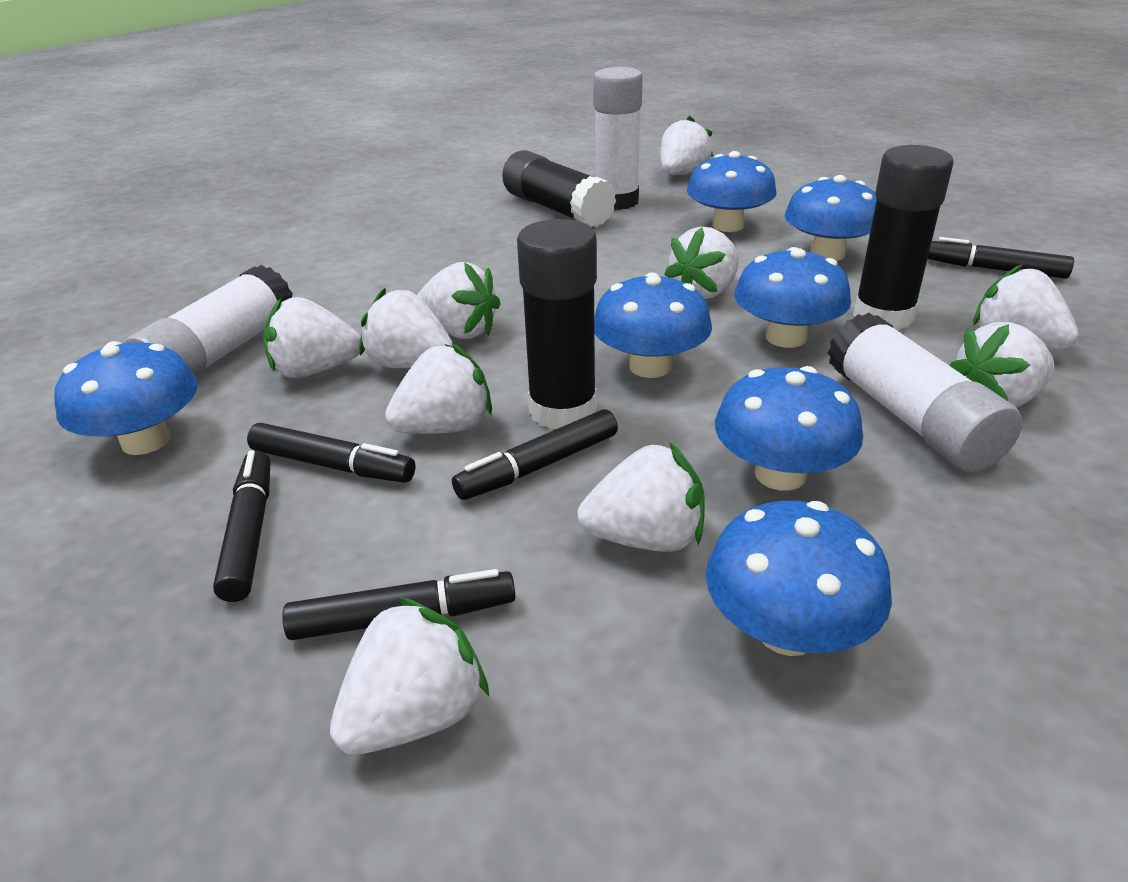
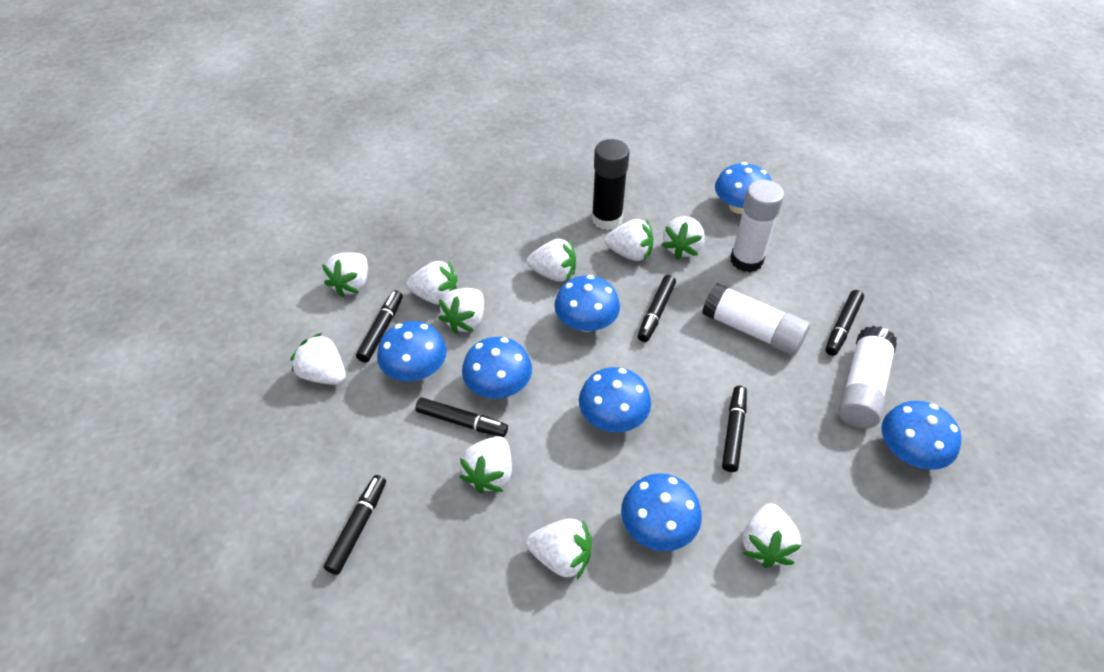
black glue stick: [502,150,616,227] [517,219,597,430] [853,145,953,330] = 3 -> [591,139,630,230] = 1
black marker: [213,450,270,602] [247,423,415,483] [282,569,515,640] [452,409,618,500] [928,237,1074,279] = 5 -> [324,475,386,575] [356,290,403,362] [415,398,508,437] [638,275,676,342] [722,386,747,472] [825,290,864,356] = 6

